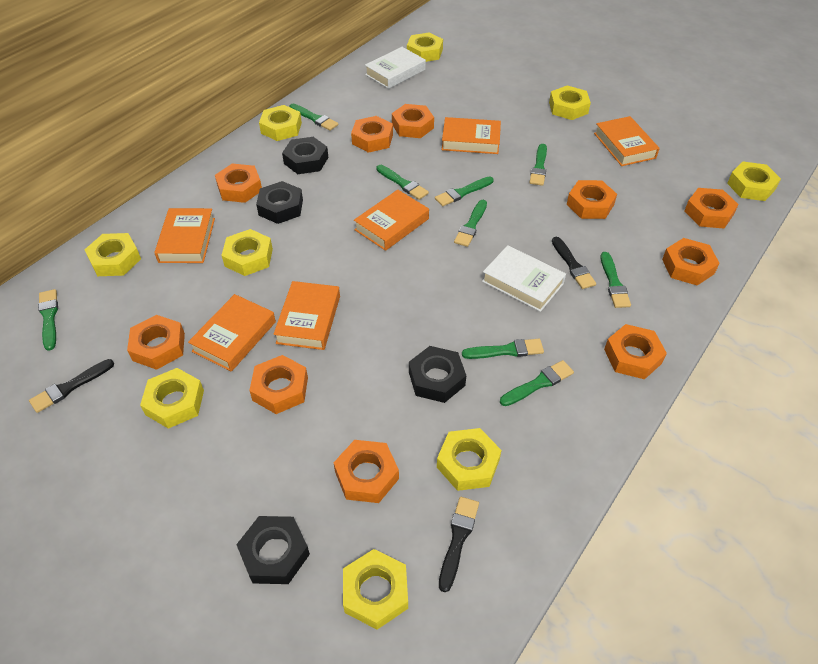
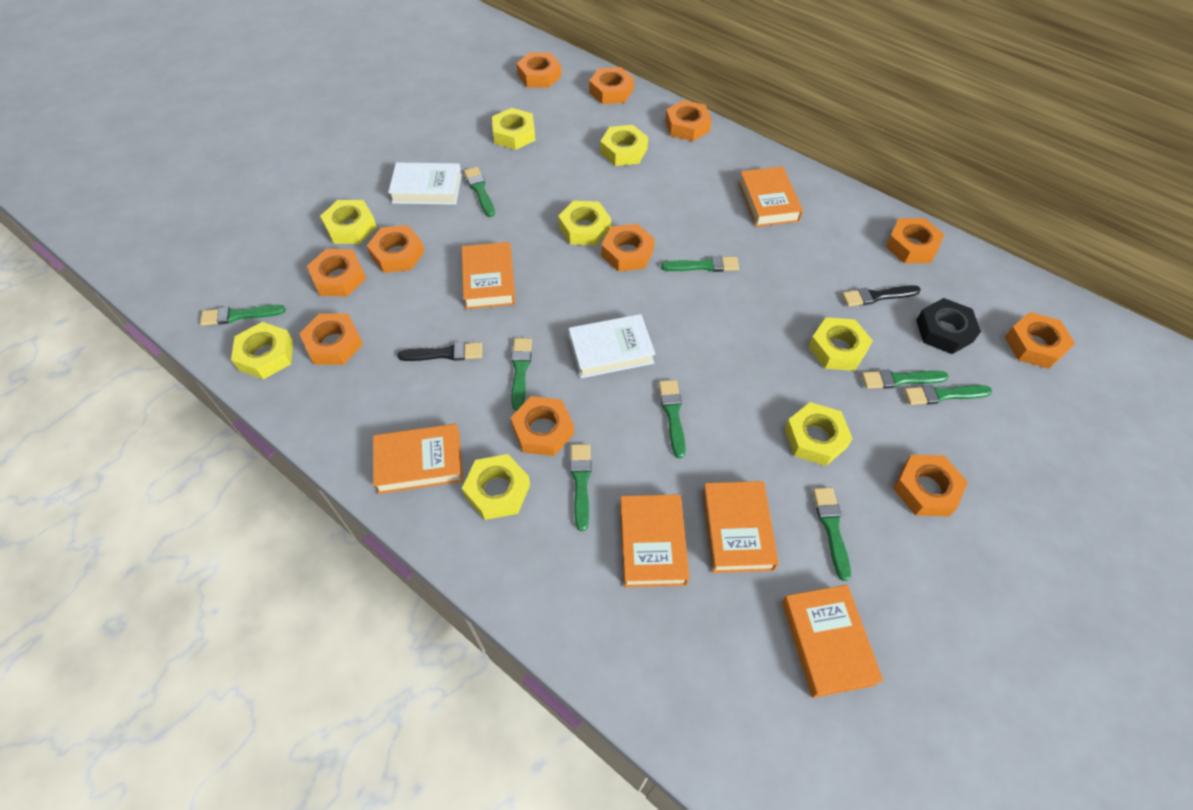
black brush: [29,359,114,413] [439,497,479,592] [552,237,596,289] = 3 -> [398,342,482,361] [842,285,921,307] = 2
black nut: [236,516,310,584] [256,181,303,224] [282,137,328,174] [409,346,466,403] = 4 -> [916,298,981,354] = 1
orange nut: [127,315,185,370] [215,164,262,203] [249,355,308,414] [333,440,399,503] [351,116,393,153] [392,104,434,138] [566,180,617,219] [604,324,667,379] [662,238,720,286] [684,188,739,228] = 10 -> [299,314,363,365] [307,249,366,297] [367,225,425,273] [510,396,574,456] [517,52,561,88] [589,67,634,104] [601,224,655,272] [665,100,712,141] [886,218,944,263] [893,455,968,516] [1005,312,1075,369] = 11
yellow nut: [85,233,141,276] [140,368,204,429] [221,229,273,276] [259,105,302,141] [343,549,408,630] [407,33,443,62] [437,428,502,491] [549,85,591,120] [727,161,781,201] = 9 -> [231,322,293,379] [320,200,377,244] [462,454,530,520] [492,108,535,150] [558,201,611,246] [600,125,648,166] [785,402,853,466] [809,317,873,371] = 8

